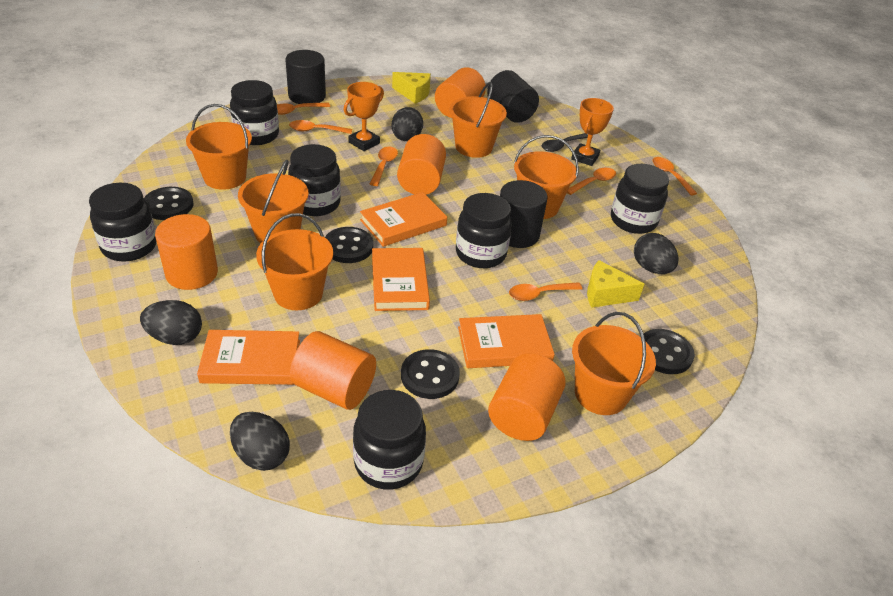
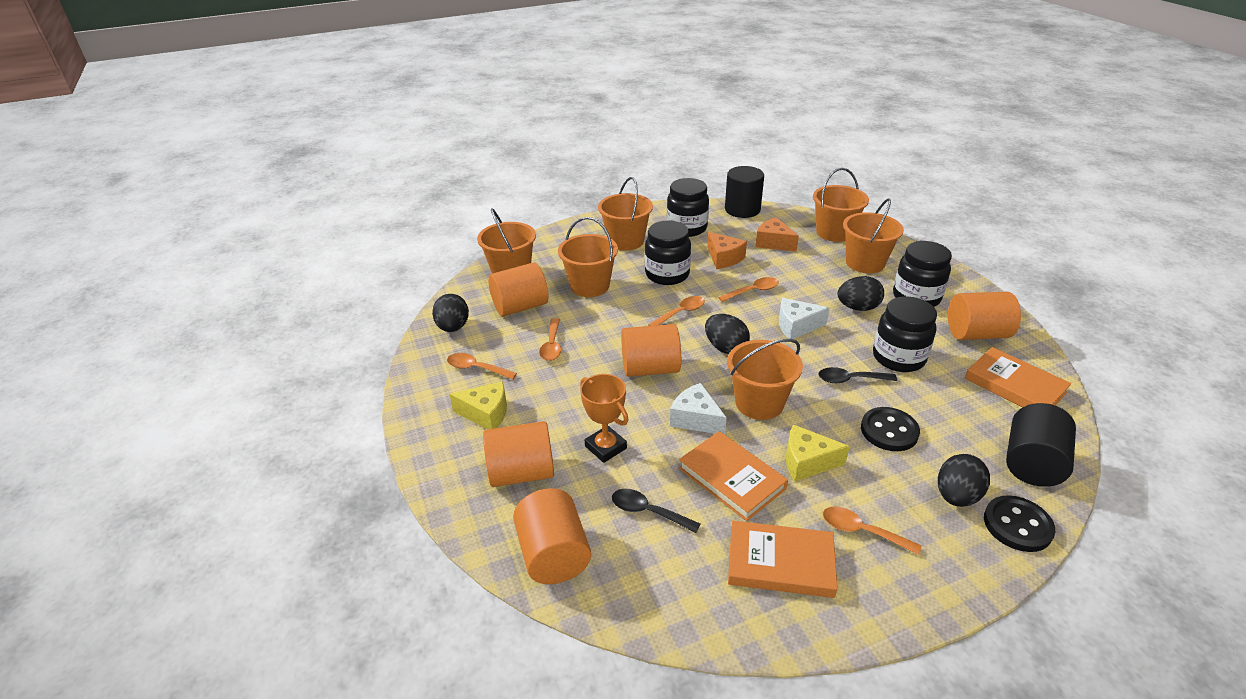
black button: [144,187,194,220] [325,227,373,263] [401,349,460,399] [644,329,695,374] = 4 -> [861,407,920,451] [984,495,1055,552] = 2
black cylinder: [285,50,326,104] [487,70,539,123] [500,180,548,248] = 3 -> [725,166,764,218] [1006,403,1076,487] = 2
black jar: [89,183,157,262] [230,80,279,145] [288,144,341,216] [353,390,426,490] [456,193,512,268] [611,164,669,234] = 6 -> [645,221,691,285] [667,178,709,237] [873,296,937,372] [893,241,952,307] = 4
black spoon: [541,133,588,152] = 1 -> [612,489,700,533] [819,367,897,383] = 2
orange book: [197,330,300,385] [360,192,447,247] [372,248,430,311] [458,314,555,368] = 4 -> [679,431,788,521] [728,521,838,598] [965,347,1071,407] = 3
orange cheese: none = 0 -> [707,232,747,269] [755,217,799,252] = 2
orange spoon: [277,103,330,115] [289,120,352,134] [370,147,398,186] [509,282,582,301] [567,168,616,195] [653,157,697,196] = 6 -> [447,353,517,380] [539,318,561,361] [648,296,705,326] [718,277,779,302] [823,506,921,555] = 5
orange trophy: [344,82,384,151] [571,98,614,166] = 2 -> [580,374,629,463] = 1
white cheese: none = 0 -> [670,383,727,434] [779,298,830,339] = 2

